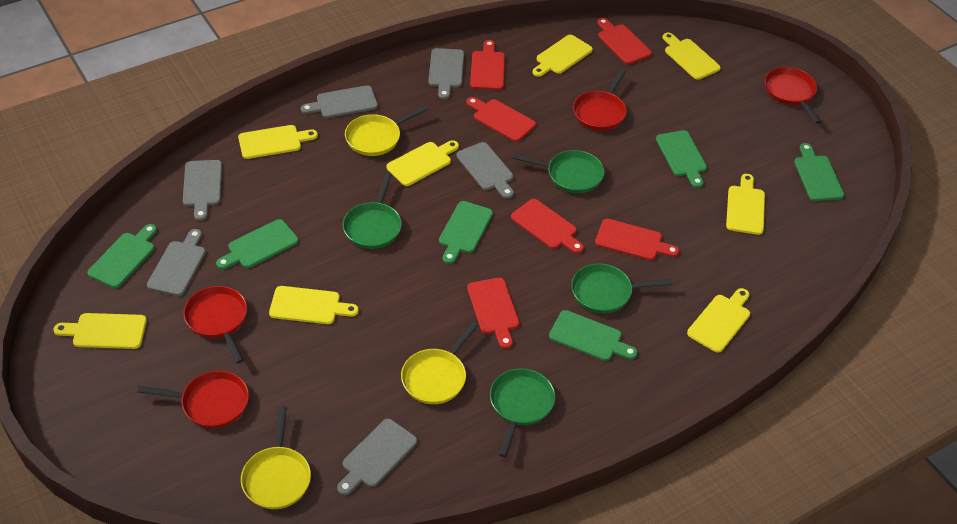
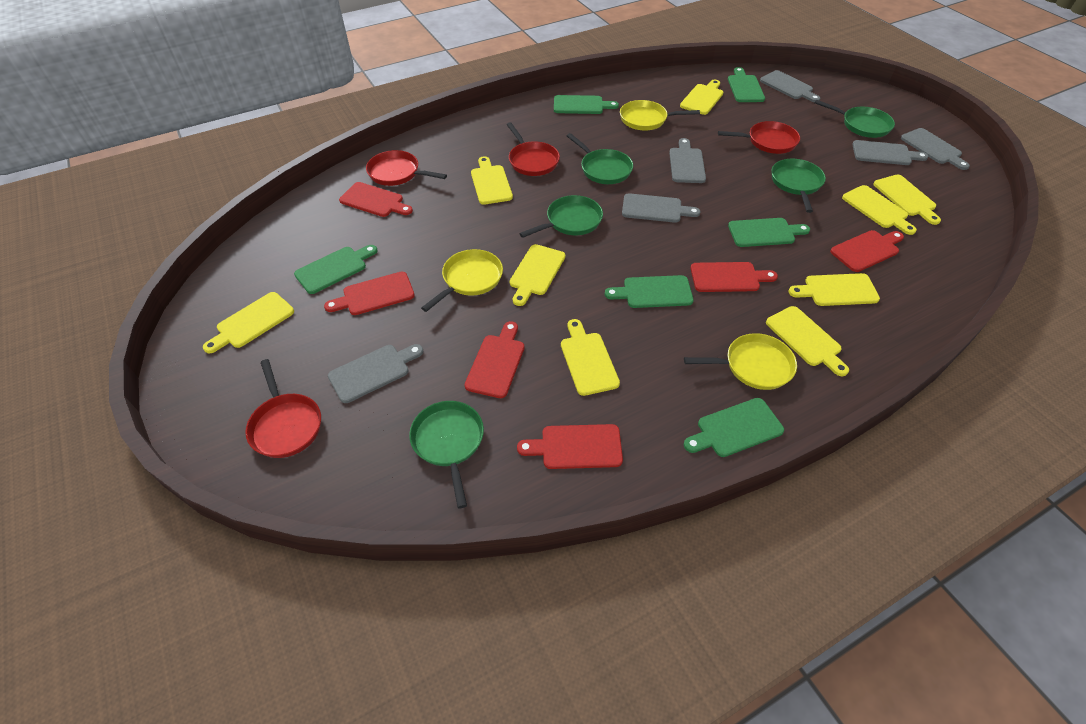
green pan: [343,173,402,249] [490,368,555,457] [512,150,604,193] [571,263,672,313] = 4 -> [409,401,484,508] [519,195,603,238] [567,133,633,184] [771,159,826,213] [815,100,895,138] = 5
yellow cutting board: [54,313,147,349] [238,125,318,159] [269,286,359,324] [387,140,459,186] [533,35,593,77] [663,32,721,80] [687,288,750,353] [726,174,765,235] = 8 -> [203,292,294,353] [471,156,513,205] [510,244,565,306] [561,319,620,396] [680,80,723,115] [766,306,849,376] [788,273,880,306] [842,185,917,235] [873,174,941,225] = 9

